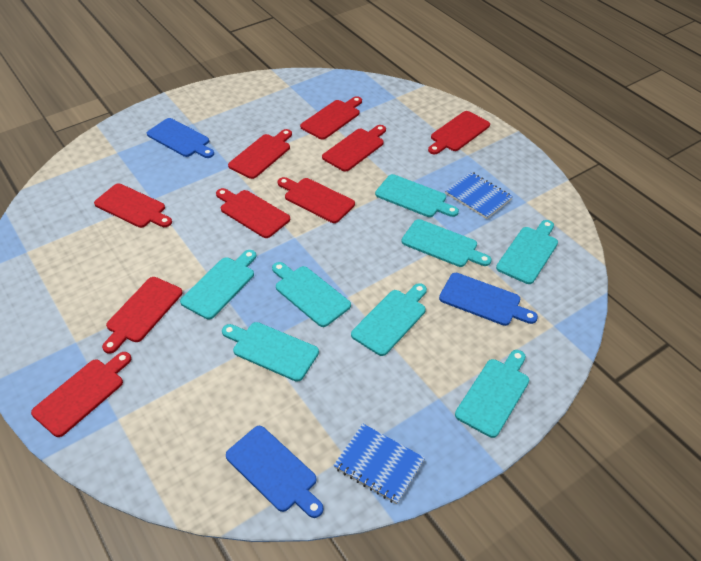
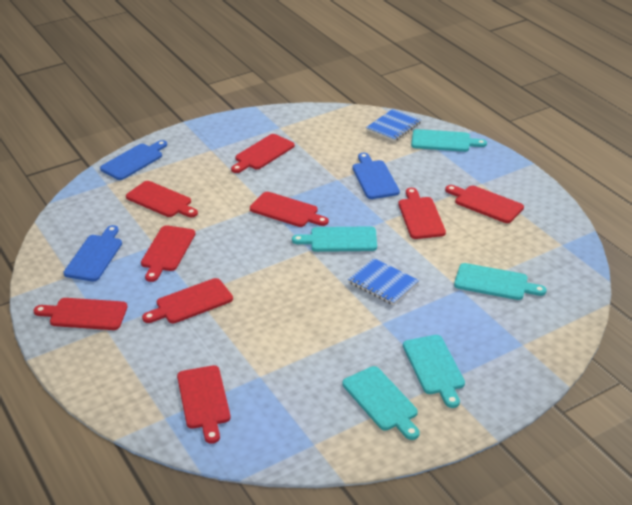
turquoise cutting board: [180,250,256,320] [222,322,319,382] [272,262,351,327] [351,283,427,356] [375,174,459,217] [401,219,492,267] [455,350,529,438] [496,220,558,284] = 8 -> [292,226,377,252] [342,366,420,440] [403,335,465,408] [411,129,487,152] [454,263,547,300] = 5

